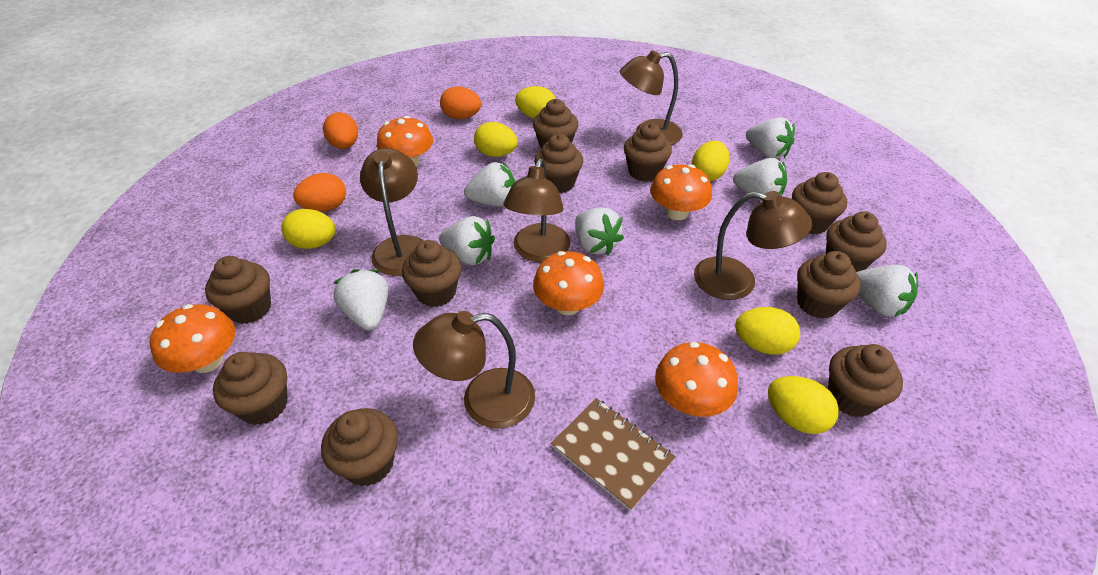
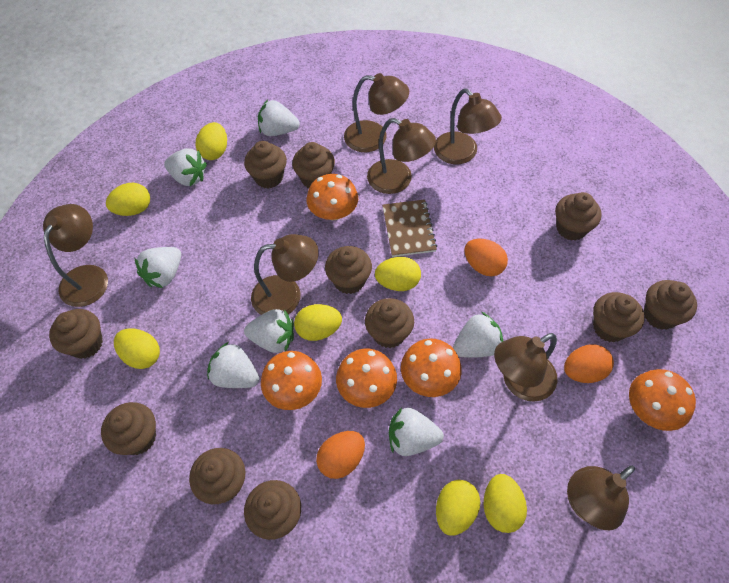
brown lamp: [360,148,424,276] [413,311,535,429] [503,158,570,262] [620,50,683,145] [694,191,812,300] = 5 -> [43,204,108,307] [251,234,319,315] [344,73,409,152] [367,118,436,194] [434,88,502,164] [494,333,558,402] [567,465,635,530] = 7
yellow egg: [281,209,336,249] [474,122,518,157] [515,86,556,119] [692,141,730,181] [735,307,800,355] [768,376,839,434] = 6 -> [106,183,150,216] [114,329,160,369] [196,122,227,160] [294,304,342,341] [375,257,421,291] [436,480,480,536] [483,474,527,533] = 7

